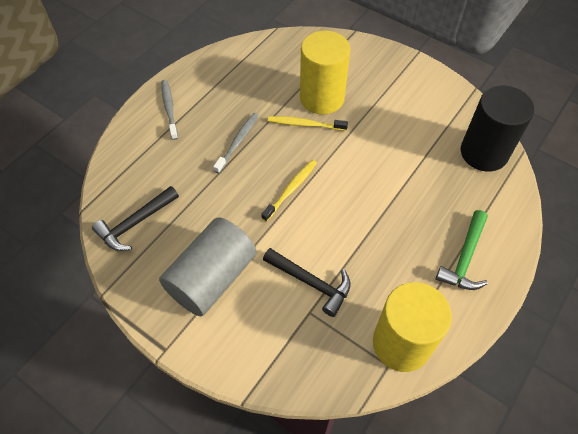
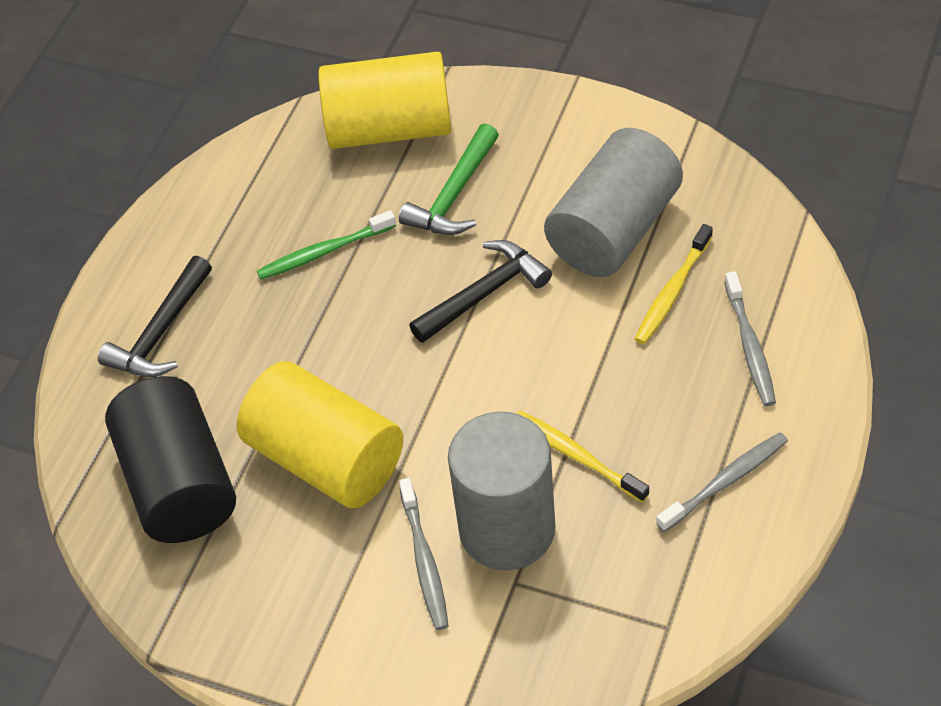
green toothbrush: none = 0 -> [257,210,396,280] = 1
grey cylinder: [159,217,256,316] = 1 -> [448,412,555,570] [544,128,683,277] = 2
grey toothbrush: [161,80,178,140] [213,113,259,173] = 2 -> [399,478,449,630] [656,432,788,532] [724,271,776,406] = 3

